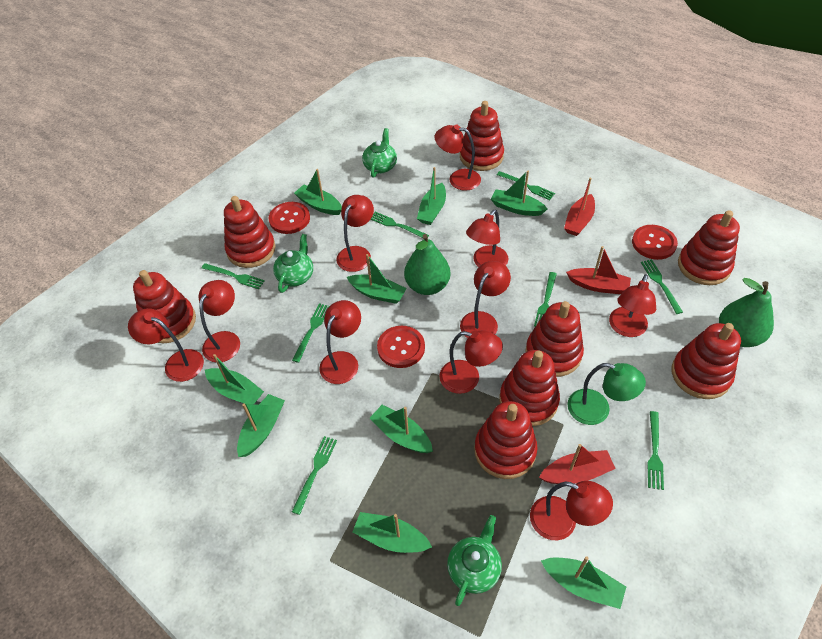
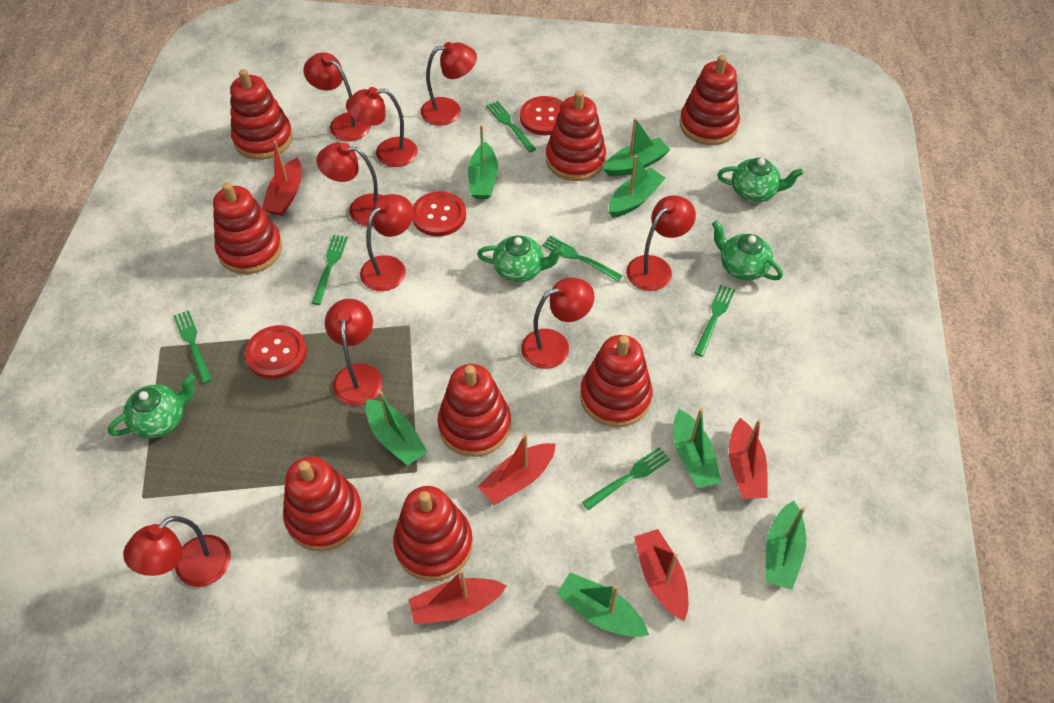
green boat: [205,354,264,404] [237,394,285,457] [294,169,342,215] [347,254,407,304] [353,512,432,553] [370,405,433,453] [417,167,446,225] [491,171,548,216] [541,556,626,609] = 9 -> [365,391,427,466] [468,125,498,199] [556,572,649,637] [603,118,670,176] [609,155,666,217] [674,408,721,488] [766,501,806,590] = 7
green fork: [201,263,265,289] [292,303,329,363] [292,436,337,515] [370,212,429,239] [497,171,555,200] [534,272,557,327] [641,259,683,314] [647,411,664,490] = 8 -> [174,310,212,384] [312,235,348,305] [486,101,536,152] [542,236,623,281] [582,447,670,510] [694,285,735,357] = 6
green lamp: [567,363,646,425] = 1 -> none = 0
green pear: [404,234,450,295] [719,278,774,347] = 2 -> none = 0
green teapot: [273,234,313,293] [362,128,397,177] [447,515,502,606] = 3 -> [108,374,195,439] [477,235,564,282] [712,220,783,281] [717,158,803,202] = 4
red boat: [539,444,616,484] [564,178,595,236] [566,246,631,294] = 3 -> [262,141,302,216] [409,570,507,624] [478,434,556,504] [634,529,688,621] [729,418,768,499] = 5
red lamp: [128,308,204,382] [199,280,240,362] [319,300,361,384] [336,195,374,272] [435,124,481,191] [439,330,503,394] [460,261,511,338] [466,210,508,267] [530,481,613,540] [609,274,656,337] = 10 -> [123,516,231,587] [303,52,371,141] [316,143,383,226] [325,299,382,406] [346,87,418,167] [360,194,414,291] [420,42,477,126] [521,278,595,369] [626,195,696,291] = 9

